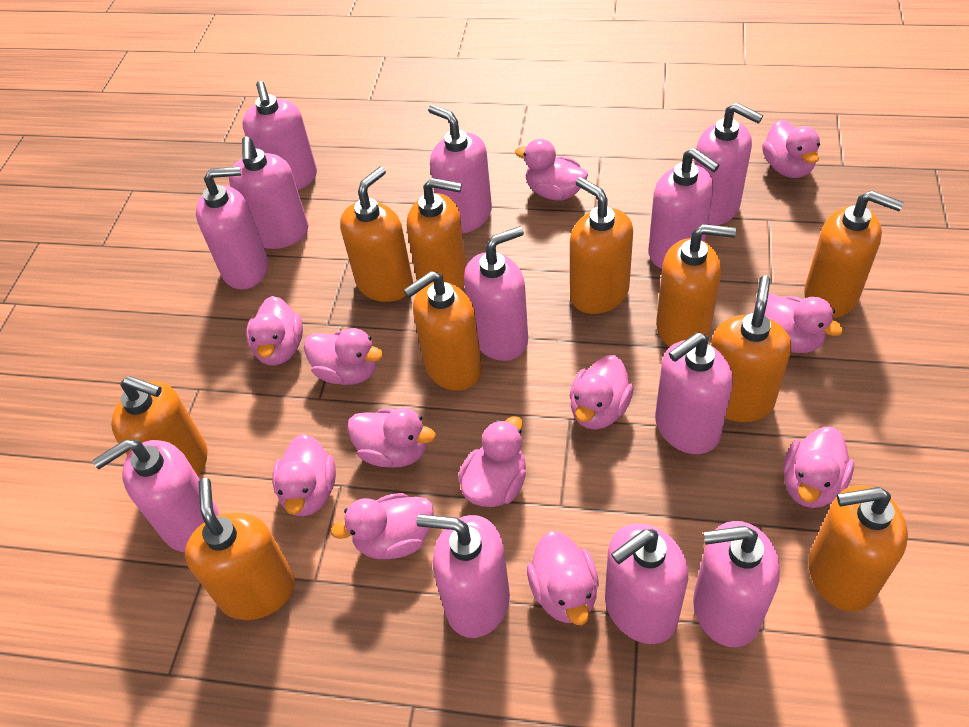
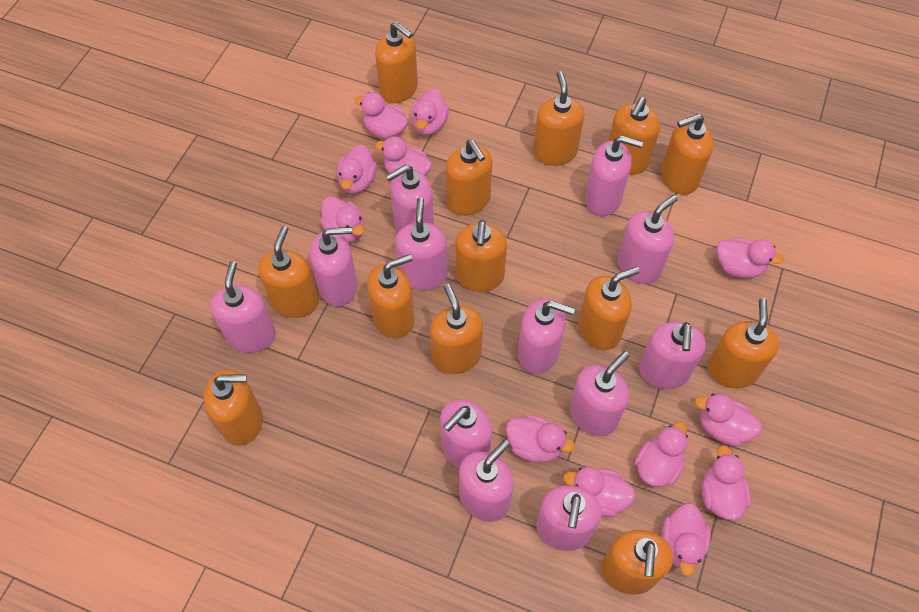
orange soap dispenser: [111,376,208,476] [185,478,295,620] [340,167,413,302] [404,271,482,391] [407,178,467,290] [570,177,633,314] [656,224,736,347] [711,275,791,422] [804,190,904,318] [809,485,908,611] = 10 -> [204,369,263,446] [258,226,319,318] [367,254,414,338] [375,22,418,103] [430,284,483,374] [446,140,492,216] [456,220,507,292] [533,71,584,166] [578,267,640,350] [601,530,673,595] [608,97,660,174] [661,114,714,195] [707,298,779,388] = 13

